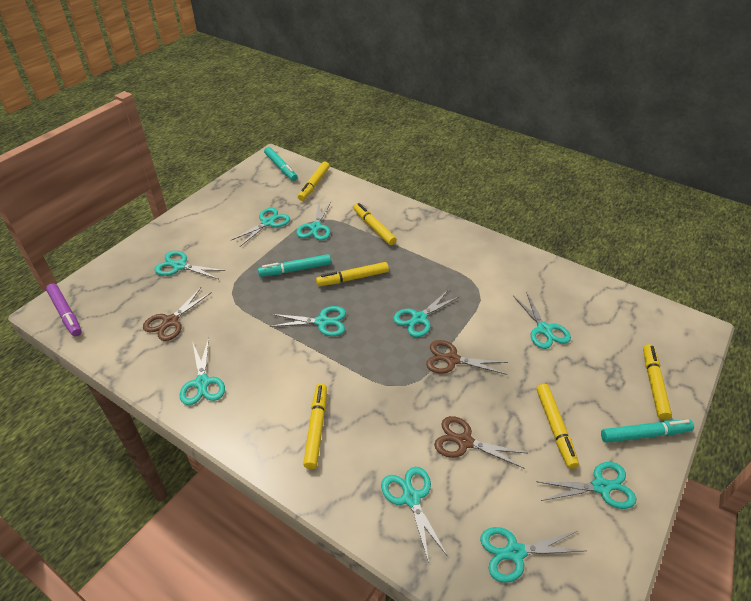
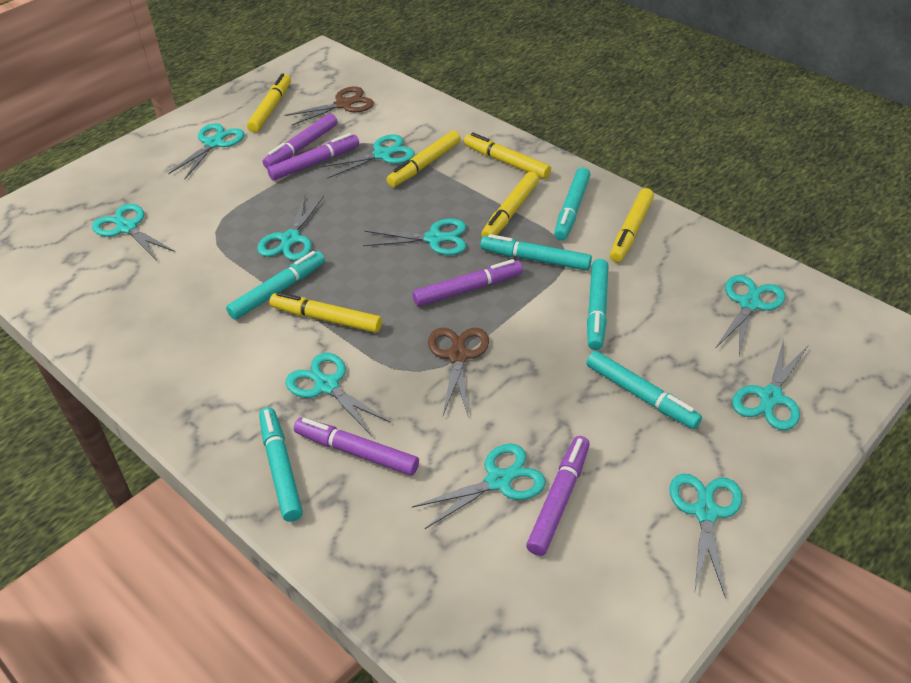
brown scissors: [143,288,212,341] [426,340,508,375] [434,416,526,469] = 3 -> [285,86,374,125] [428,328,489,418] = 2
purple marker: [46,283,82,336] = 1 -> [263,114,337,168] [267,133,359,180] [294,418,419,476] [412,259,523,306] [526,436,590,556] = 5
turquoise marker: [258,254,331,277] [264,147,298,181] [601,420,694,443] = 3 -> [226,251,325,320] [259,407,303,522] [480,234,592,271] [554,167,590,240] [586,351,702,429] [587,259,608,350] = 6

